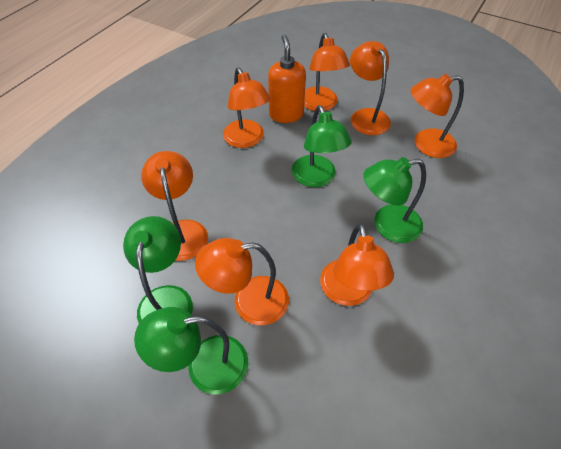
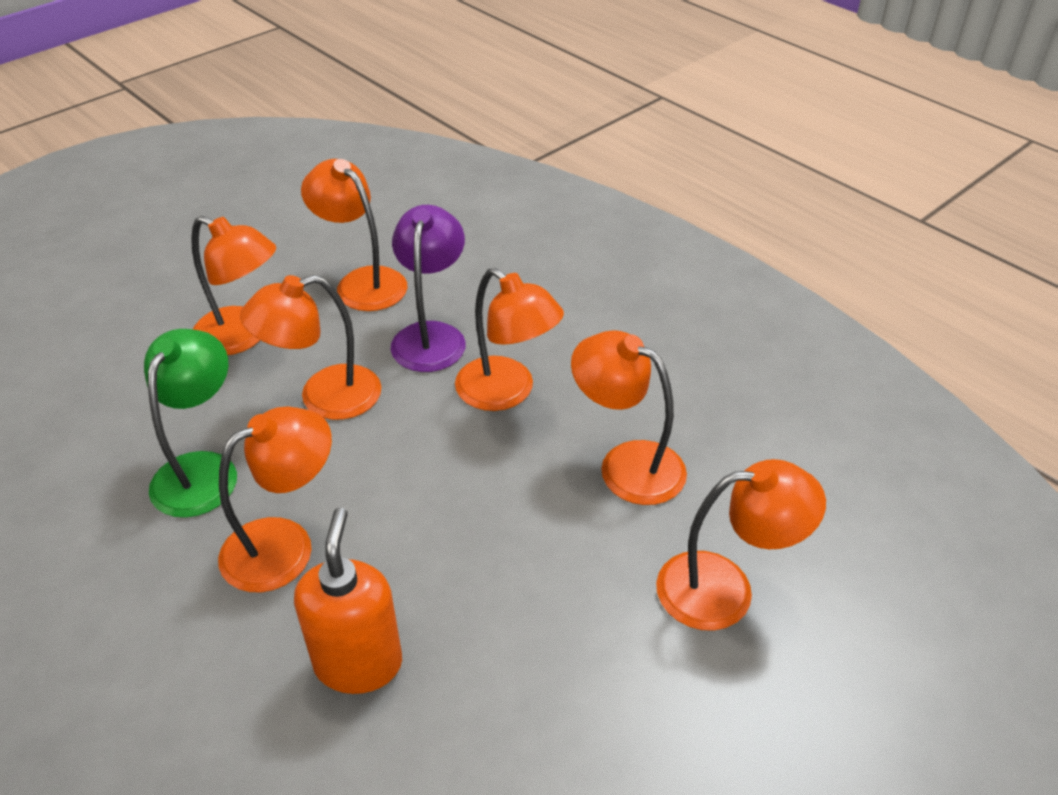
green lamp: [123,216,193,324] [134,307,248,395] [292,105,352,187] [363,157,426,243] = 4 -> [144,329,237,518] = 1
purple lamp: none = 0 -> [391,205,466,372] = 1

